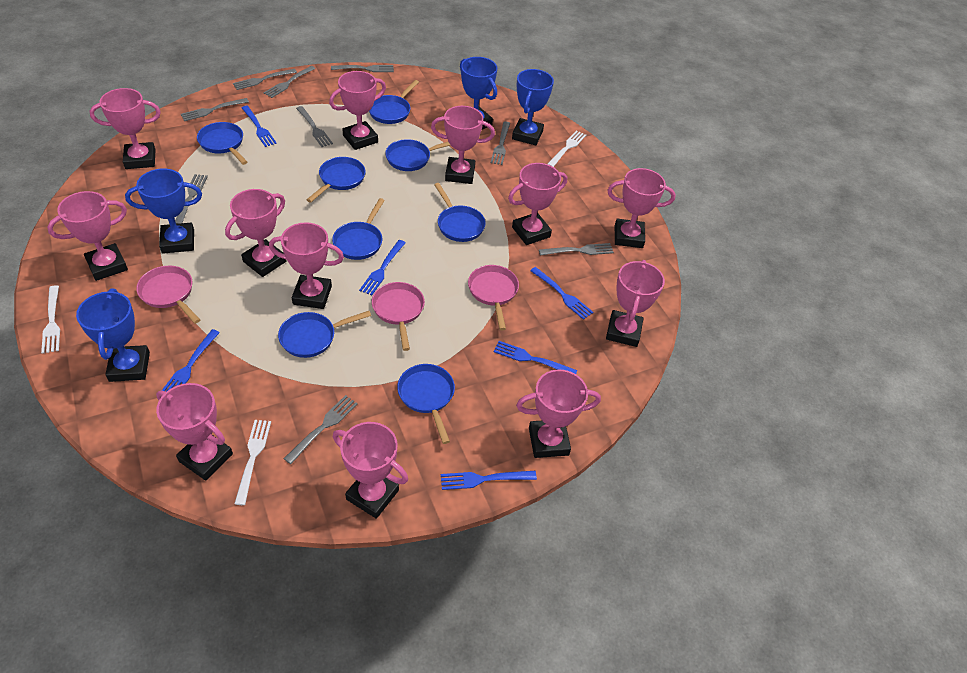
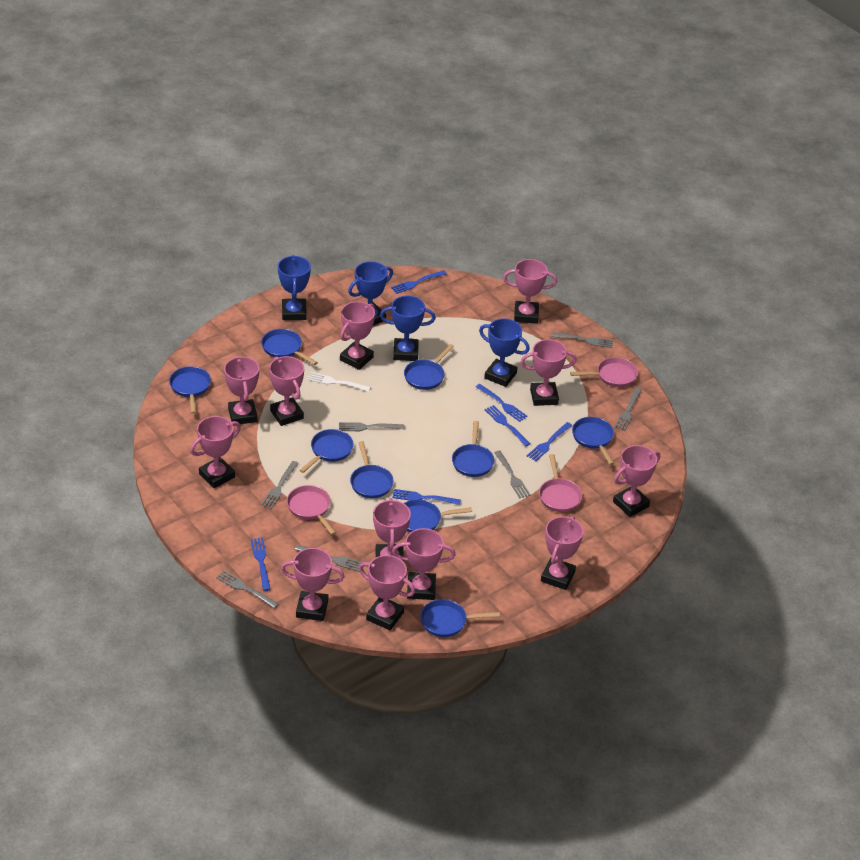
blue pan: [197,122,247,165] [278,311,371,358] [307,157,365,203] [332,198,385,260] [369,80,419,124] [385,139,450,171] [397,364,455,444] [434,183,486,242] = 8 -> [169,366,211,414] [261,329,318,365] [299,429,354,473] [350,441,393,499] [404,344,454,390] [404,499,472,532] [420,599,500,637] [452,421,494,477] [572,417,614,465] = 9
grey fork: [175,174,208,224] [181,98,249,121] [233,69,297,90] [264,66,315,98] [284,395,358,464] [296,106,333,147] [331,65,394,72] [491,121,510,165] [539,243,614,256] = 9 -> [216,570,279,608] [261,461,299,509] [295,545,363,572] [339,422,405,431] [494,451,530,498] [551,332,613,348] [614,387,642,431] = 7
white fork: [41,285,60,354] [234,420,271,505] [548,130,586,167] = 3 -> [307,372,371,392] = 1

